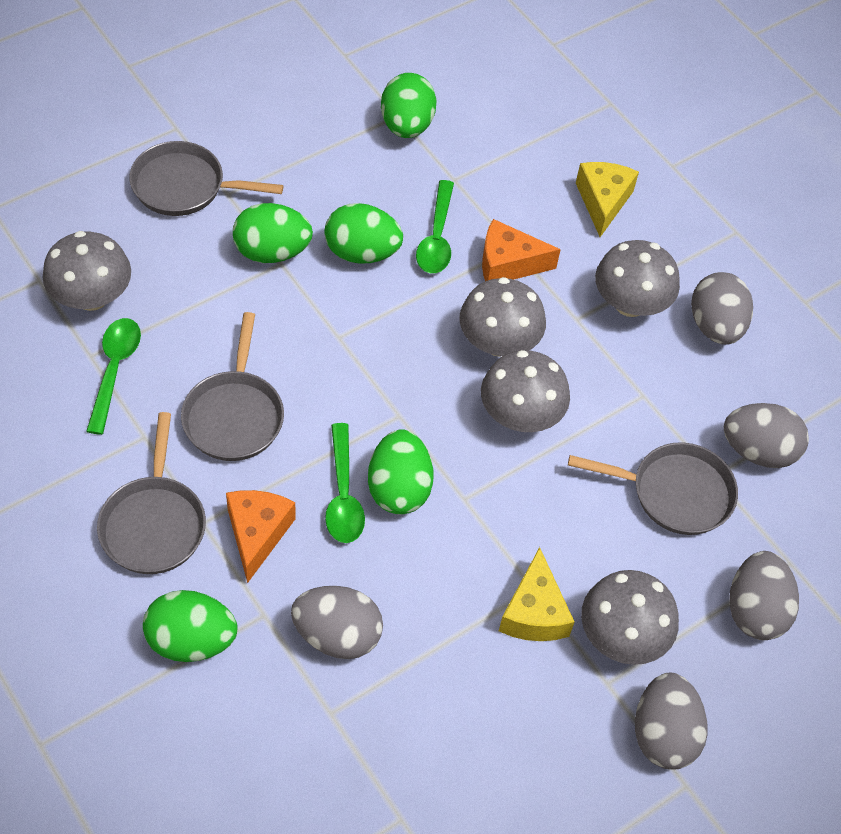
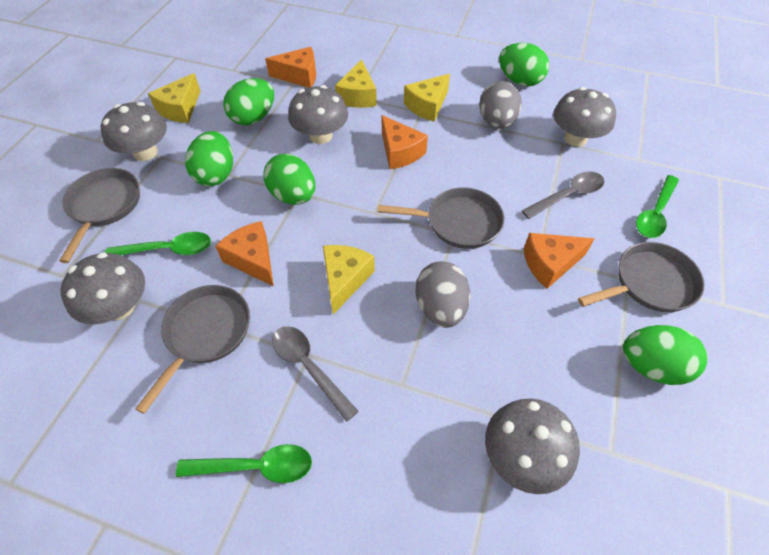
grey egg: [291,586,383,659] [635,673,708,770] [691,272,753,345] [724,403,809,468] [729,551,799,640] = 5 -> [415,261,470,328] [479,81,522,129] = 2
grey spoon: none = 0 -> [272,326,359,422] [522,172,604,219] = 2
orange cheese: [226,490,296,583] [482,219,561,281] = 2 -> [215,221,274,287] [265,47,316,88] [382,115,428,169] [524,233,595,289] = 4
yellow cheese: [499,547,575,641] [576,162,639,237] = 2 -> [148,73,201,123] [323,245,375,314] [335,59,377,108] [404,74,450,122] = 4

